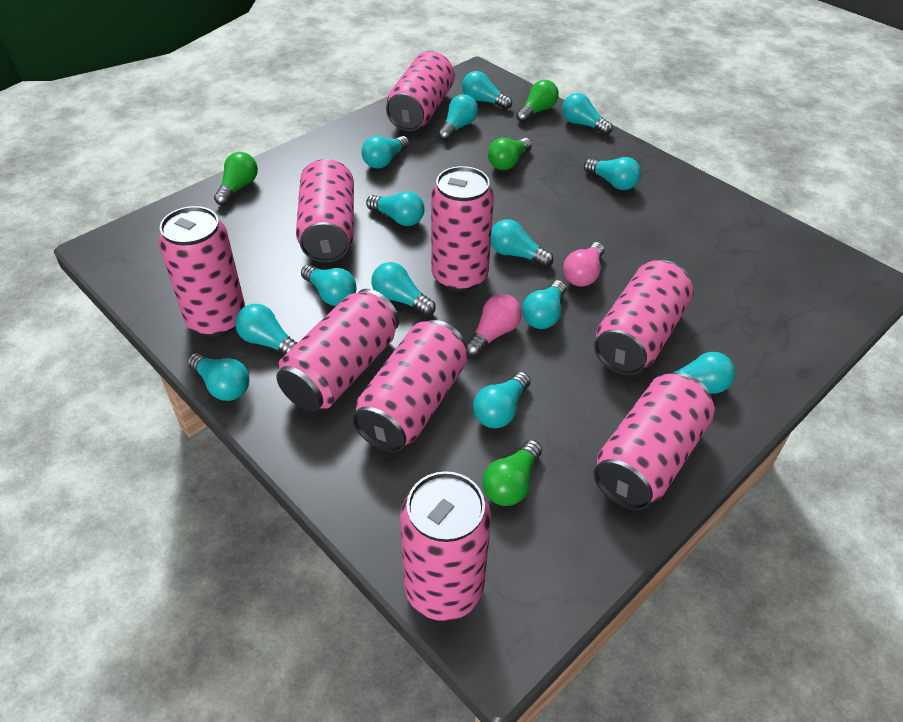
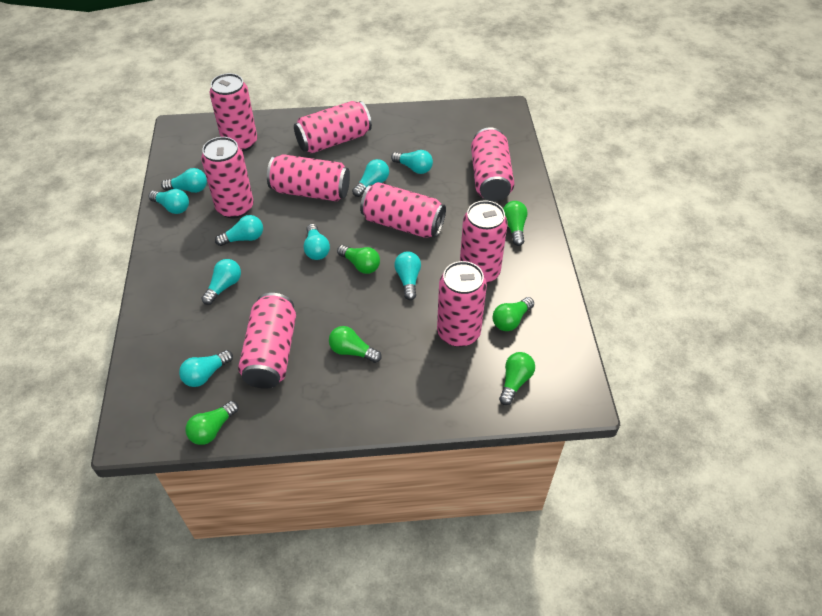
green light bulb: [214,152,258,206] [482,440,542,506] [488,138,532,170] [516,80,559,122] = 4 -> [186,401,239,445] [329,326,382,363] [337,245,380,274] [492,297,534,331] [499,352,535,405] [503,201,528,246] = 6
pink light bulb: [466,294,522,357] [563,242,604,287] = 2 -> none = 0
turquoise light bulb: [187,353,249,401] [235,304,298,355] [301,264,357,306] [361,136,410,168] [366,191,425,226] [371,262,436,316] [438,94,478,141] [462,71,512,109] [473,372,531,428] [491,219,553,267] [522,280,566,329] [562,93,613,135] [584,157,641,190] [653,352,735,394] = 14 -> [149,189,189,214] [161,168,207,193] [179,350,233,387] [201,259,241,305] [215,215,263,246] [303,224,330,260] [352,159,389,197] [391,150,433,174] [394,251,421,300] = 9

